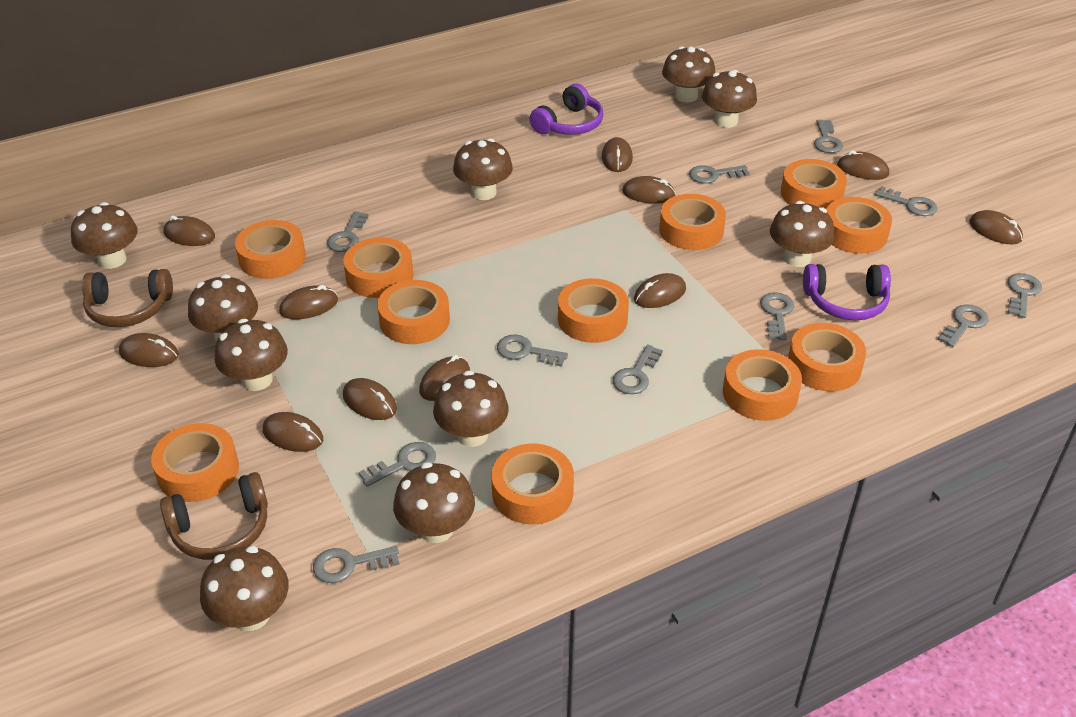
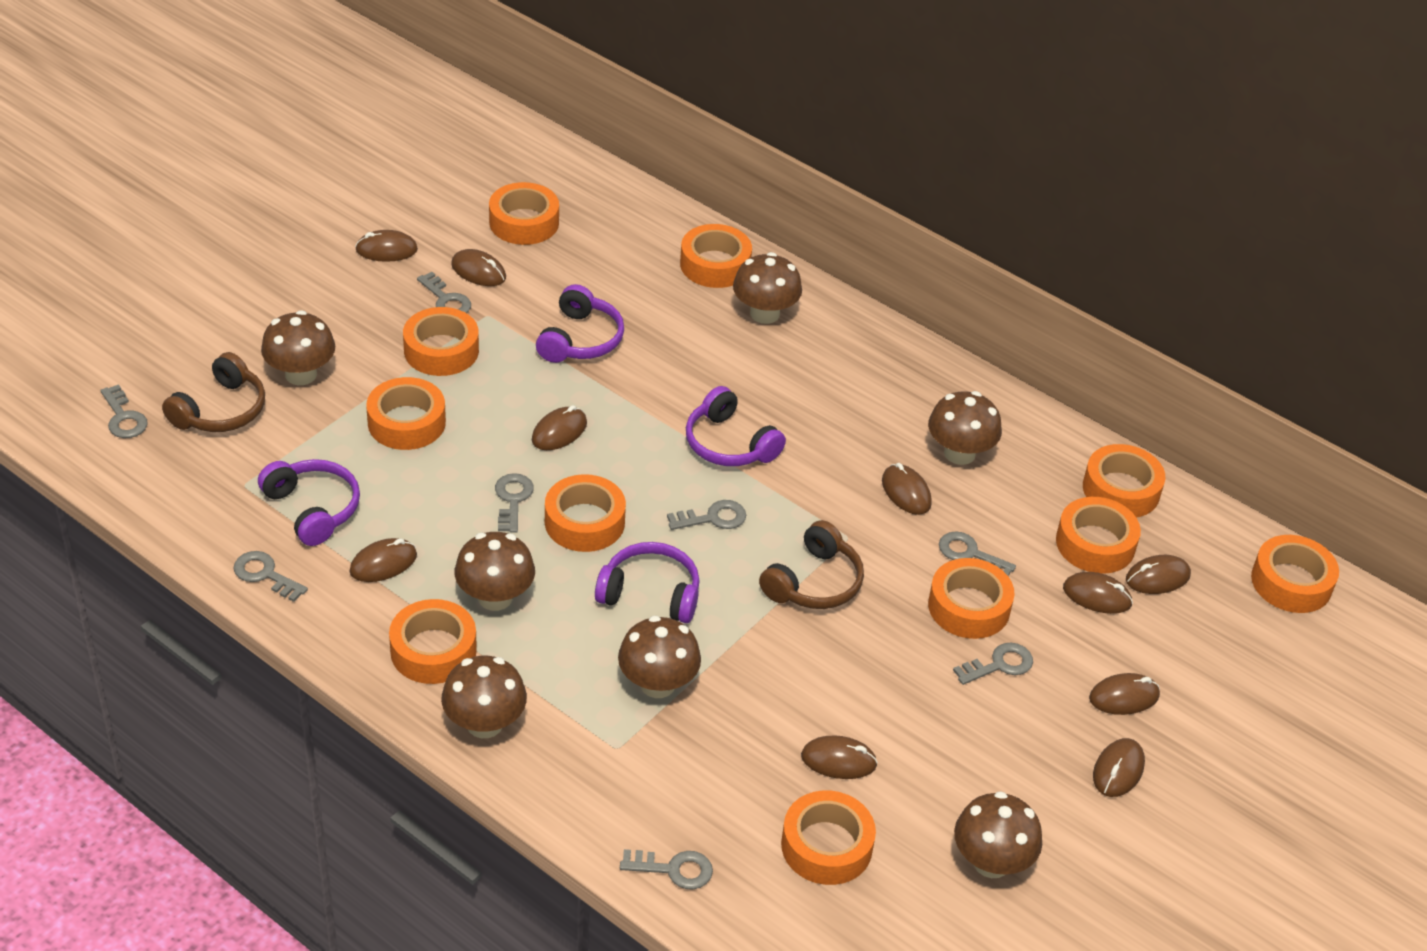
brown mouse: [119,333,179,367] [163,216,215,246] [262,412,323,452] [279,285,338,319] [343,378,397,420] [419,355,470,401] [601,137,633,172] [622,176,676,204] [634,273,686,308] [837,150,889,180] [969,210,1023,245] = 11 -> [349,538,417,582] [355,230,418,262] [451,249,506,286] [532,405,587,450] [801,736,878,779] [882,463,932,515] [1063,572,1133,614] [1089,673,1160,715] [1093,738,1145,797] [1126,555,1191,594] = 10
brown mushroom: [71,202,137,269] [188,274,258,342] [200,546,289,631] [215,319,288,391] [393,462,475,543] [433,371,509,447] [453,138,513,200] [662,46,715,103] [702,70,757,128] [770,201,835,267] = 10 -> [261,310,335,385] [441,656,527,738] [455,532,535,611] [618,616,701,698] [733,252,802,324] [928,391,1002,465] [954,791,1042,878] = 7
grey key: [313,546,399,583] [327,211,368,252] [359,442,436,487] [497,335,568,367] [613,344,663,394] [689,165,750,184] [760,292,794,340] [814,120,843,153] [875,186,937,216] [937,304,988,347] [1008,273,1042,318] = 11 -> [100,384,148,438] [233,551,308,602] [417,272,471,313] [495,473,534,533] [620,849,713,889] [667,500,746,530] [939,531,1016,576] [953,643,1033,685] = 8
purple headphones: [530,84,603,135] [803,264,891,320] = 2 -> [258,459,360,546] [536,284,624,363] [595,542,700,623] [686,386,786,466] = 4

